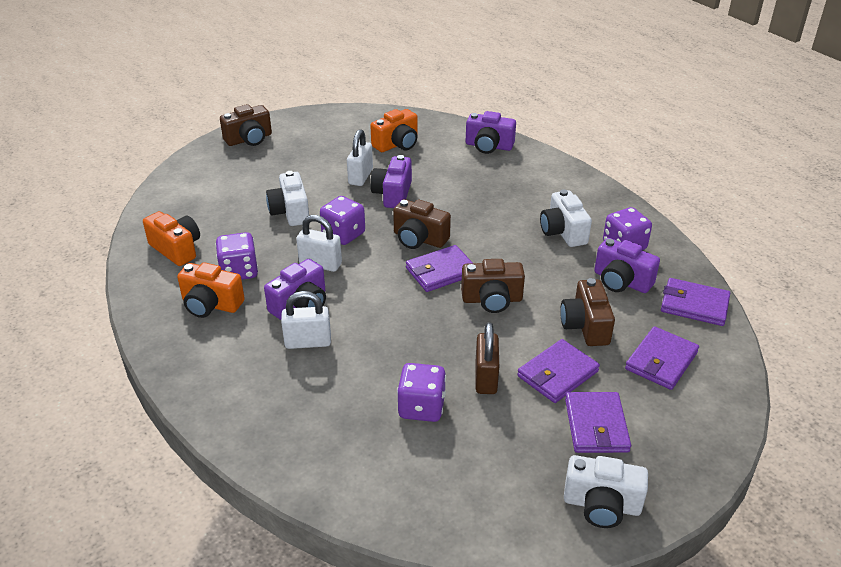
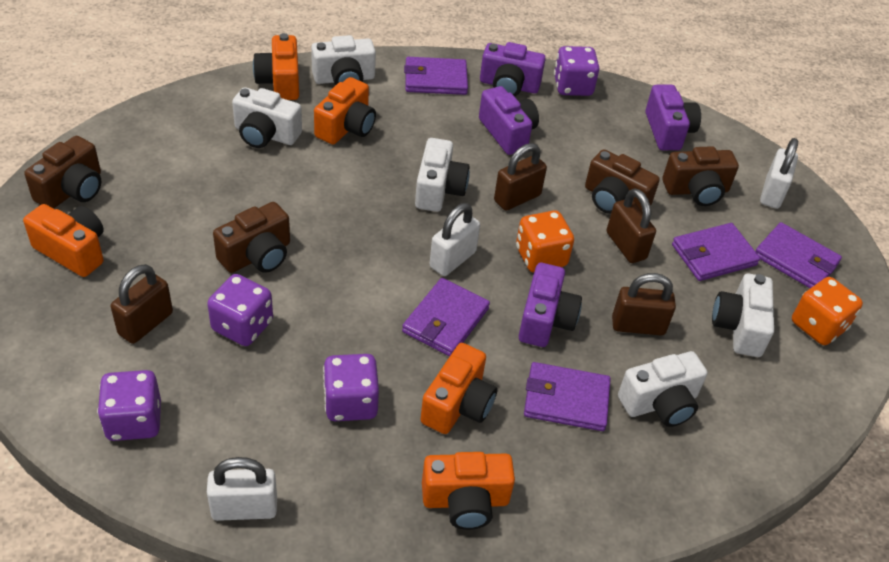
brown padlock: [476,322,499,394] = 1 -> [111,264,173,344] [494,143,547,211] [607,188,656,263] [612,273,676,335] = 4
orange camera: [143,211,200,266] [177,262,245,318] [370,109,418,152] = 3 -> [23,204,104,277] [253,33,299,100] [314,77,376,144] [421,343,497,434] [422,452,515,530] = 5
orange dice: none = 0 -> [516,210,574,272] [792,277,863,345] = 2
white camera: [266,171,309,226] [540,189,592,247] [564,455,648,528] = 3 -> [232,87,302,148] [311,35,376,86] [415,138,470,212] [618,351,708,427] [712,273,774,357] = 5

